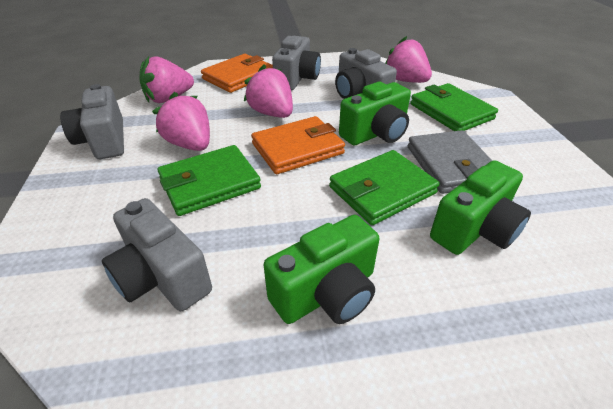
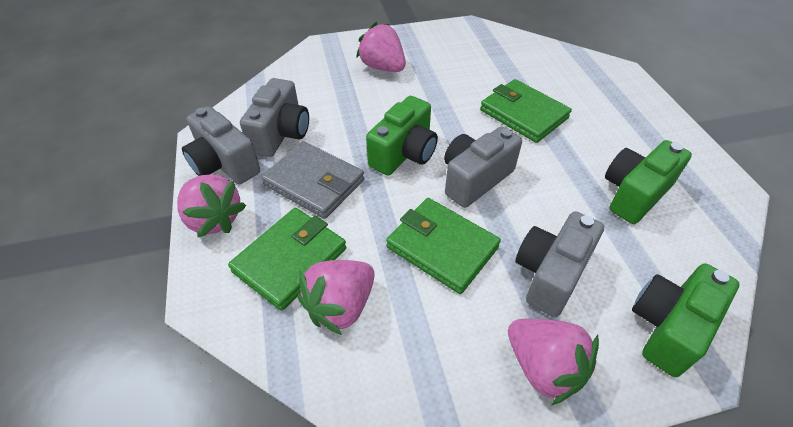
orange wallet: [201,54,273,93] [251,116,345,174] = 2 -> none = 0

